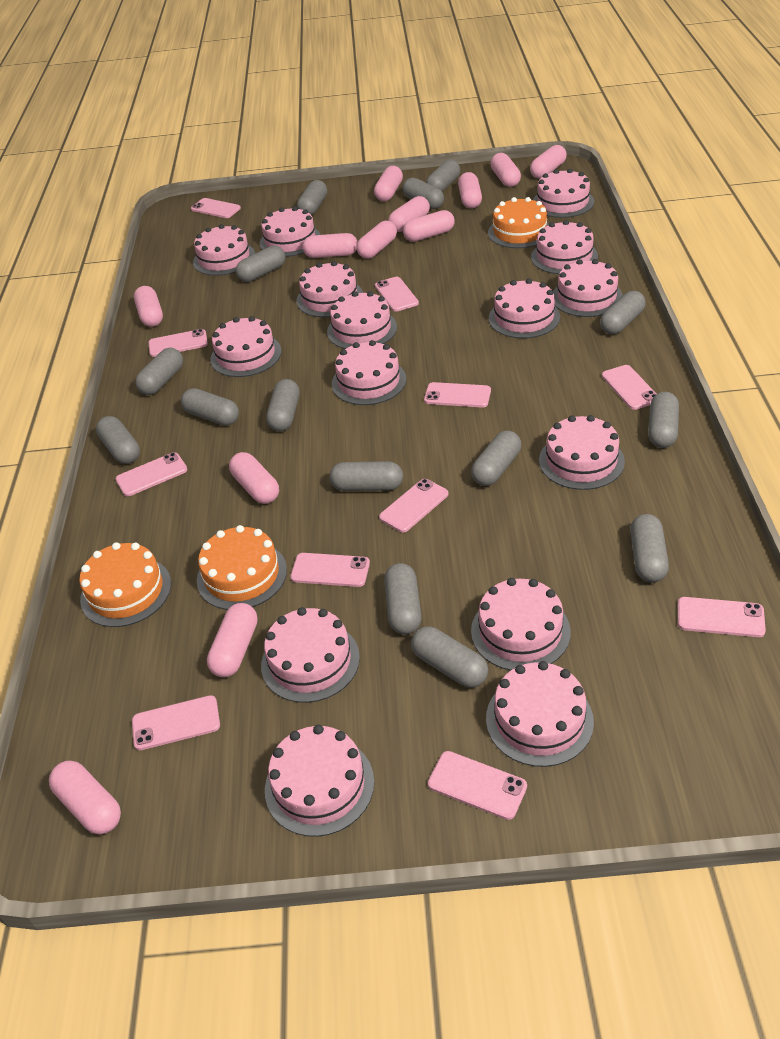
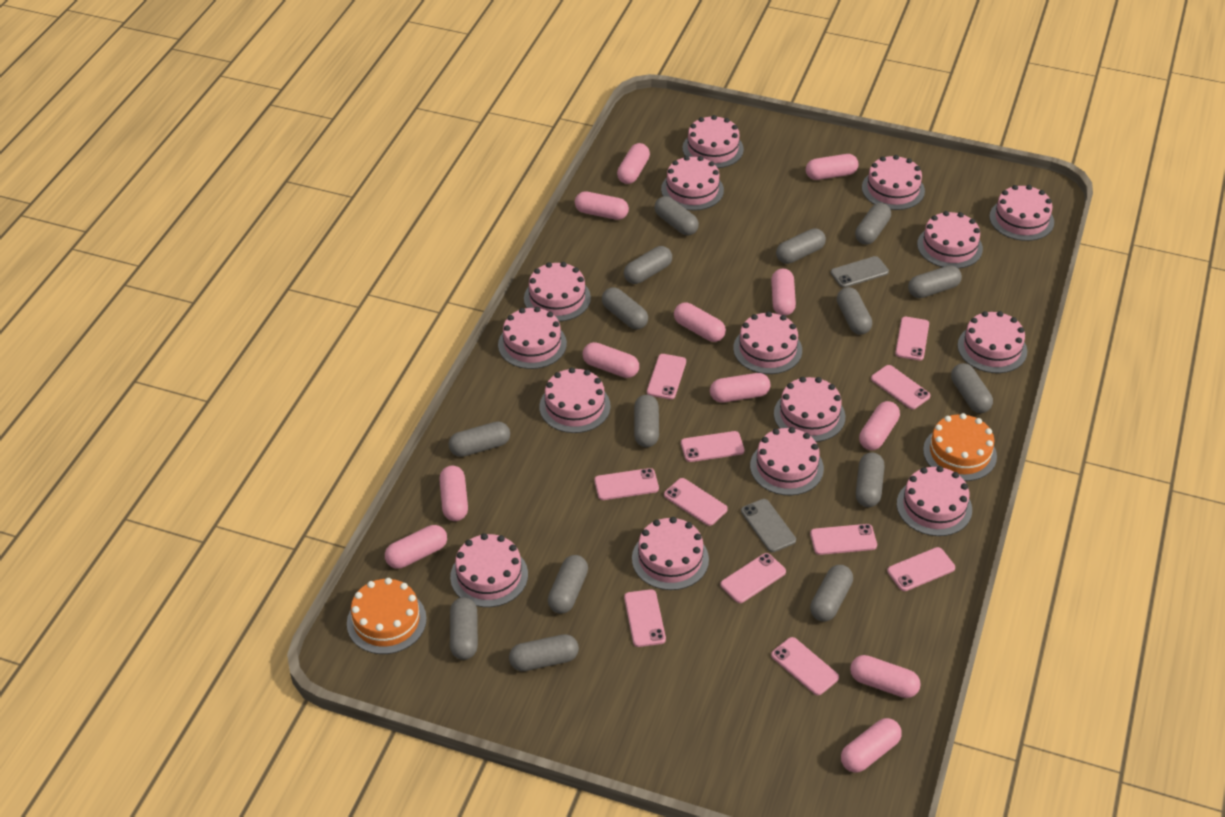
grey phone: none = 0 -> [741,499,796,552] [831,256,889,288] = 2
orange cake: [79,542,171,627] [197,525,287,610] [488,197,549,248] = 3 -> [347,578,427,654] [923,413,997,481] = 2

